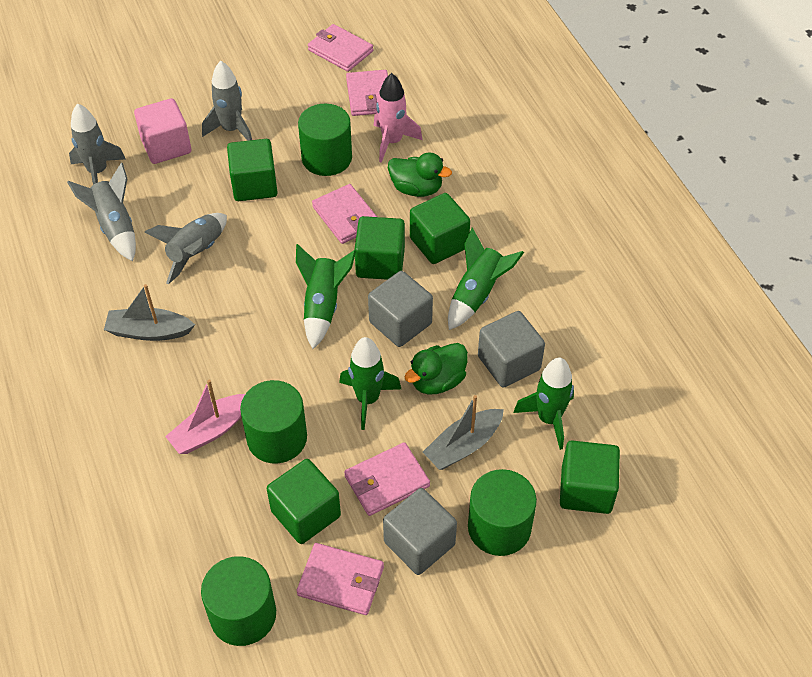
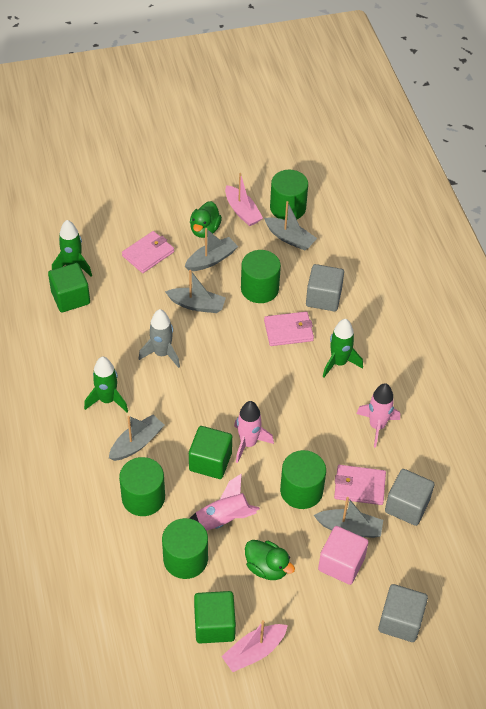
green cube: [227,139,278,201] [267,459,341,544] [355,216,405,280] [410,193,470,264] [560,440,620,514] = 5 -> [48,263,90,312] [189,426,232,479] [194,591,236,643] = 3
green cylinder: [201,556,276,646] [240,380,307,464] [298,104,352,176] [468,469,537,556] = 4 -> [119,457,165,516] [162,518,208,579] [241,250,281,303] [270,170,308,220] [280,450,326,509] = 5
green rocket: [296,244,356,349] [339,337,401,430] [448,227,524,330] [513,358,574,450] = 4 -> [52,220,92,277] [84,357,128,412] [323,319,363,377] = 3
grey boat: [104,284,195,341] [423,395,504,470] = 2 -> [109,415,165,461] [165,270,226,313] [184,228,238,271] [264,201,317,250] [314,497,383,538] = 5
grey rocket: [67,162,136,261] [69,103,126,185] [144,213,227,285] [202,61,252,141] = 4 -> [138,309,180,368] = 1
pink boat: [165,380,245,454] = 1 -> [221,620,288,672] [225,173,263,226] = 2
pink rocket: [374,73,423,163] = 1 -> [189,473,260,531] [234,401,274,463] [356,383,400,448] = 3
pink wallet: [297,543,384,615] [308,24,373,72] [312,184,377,244] [344,442,430,516] [346,70,388,116] = 5 -> [122,231,174,273] [264,312,314,346] [334,465,386,505] = 3

